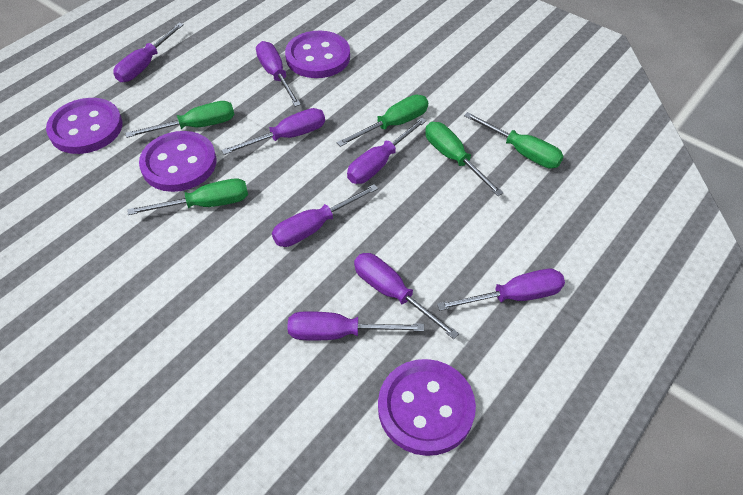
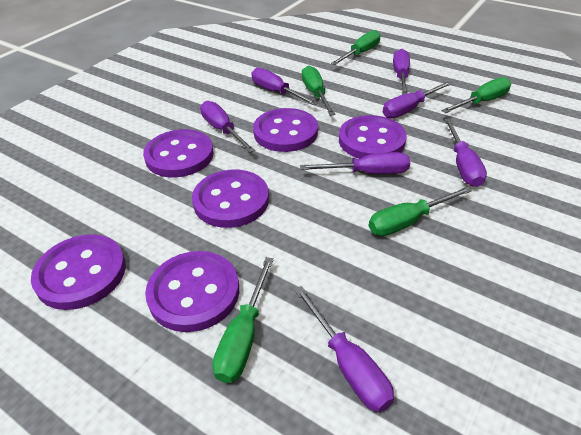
purple button: [46,98,123,154] [139,131,217,192] [285,30,350,78] [378,359,476,456] = 4 -> [31,234,126,310] [143,129,214,177] [145,251,239,332] [192,170,269,228] [253,108,318,152] [339,115,407,159] = 6
purple screwdriver: [113,23,184,82] [221,108,325,155] [256,41,301,107] [272,184,378,247] [287,311,424,340] [347,117,427,184] [354,253,459,339] [437,269,565,311] = 8 -> [200,101,255,153] [251,68,318,106] [294,286,394,412] [300,152,410,174] [383,81,452,118] [393,49,410,95] [444,119,487,187] = 7

